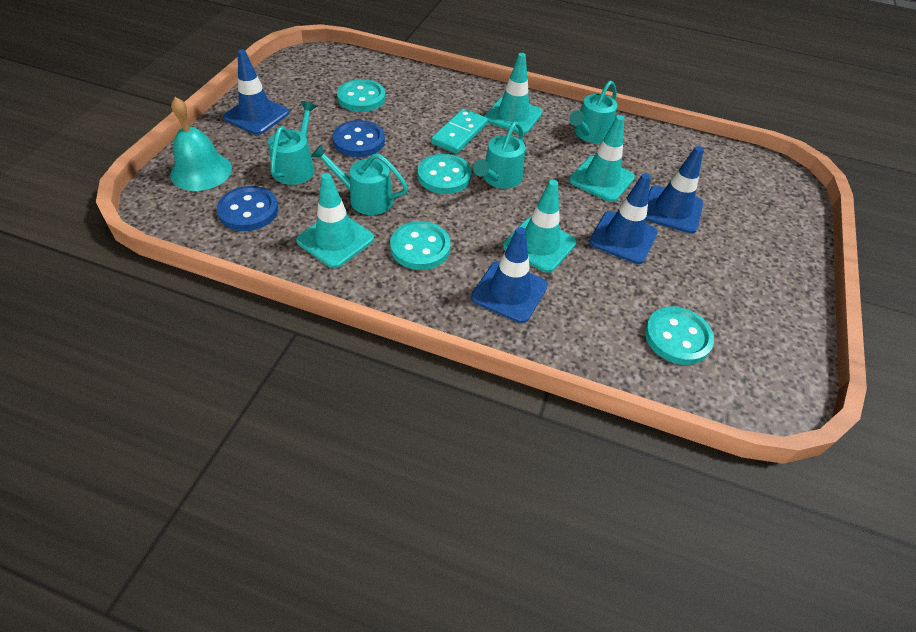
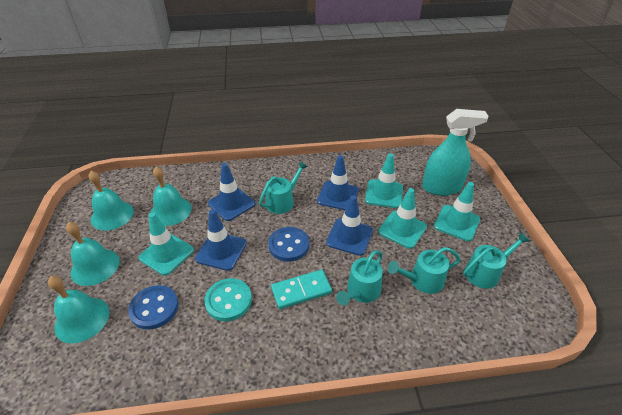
turquoise bell: [170,97,232,191] = 1 -> [48,276,109,343] [66,222,119,286] [88,171,134,230] [150,167,192,226] = 4
turquoise button: [337,79,385,112] [390,221,451,270] [418,154,471,194] [645,306,714,365] = 4 -> [204,278,252,321] = 1
turquoise spray bottle: none = 0 -> [422,109,489,196] = 1

